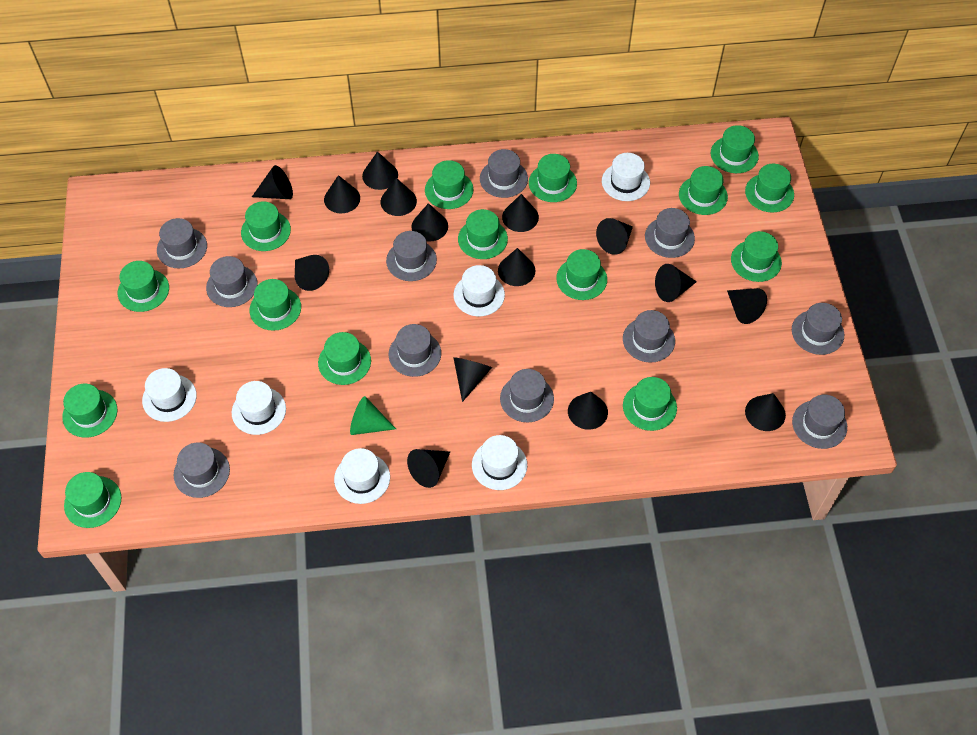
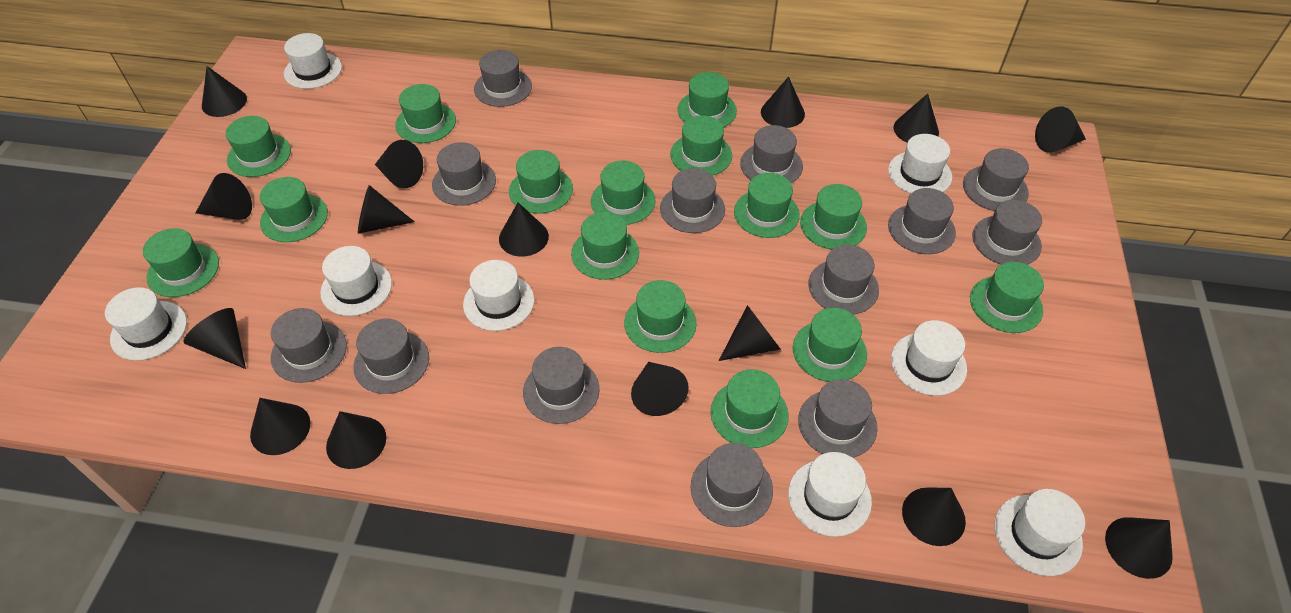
green cone: [350,396,396,435] = 1 -> none = 0
grey hat: [157,218,207,268] [174,442,230,498] [206,256,258,307] [386,231,437,281] [389,324,441,377] [480,149,528,198] [500,369,554,422] [623,310,675,363] [645,208,695,258] [792,303,844,355] [792,395,847,449] = 11 -> [271,308,347,383] [353,319,429,394] [432,142,496,206] [474,50,532,107] [523,347,599,424] [660,168,725,233] [691,443,773,527] [740,125,803,183] [798,379,877,458] [808,245,879,315] [888,188,956,254] [963,148,1029,211] [972,200,1042,265] = 13
white hat: [142,368,197,422] [232,381,286,435] [334,448,390,504] [454,265,505,316] [472,435,527,490] [602,153,650,201] = 6 -> [105,287,187,361] [284,33,342,89] [320,246,392,316] [463,260,534,331] [788,452,872,537] [888,134,952,194] [891,320,967,396] [994,489,1085,576] = 8

